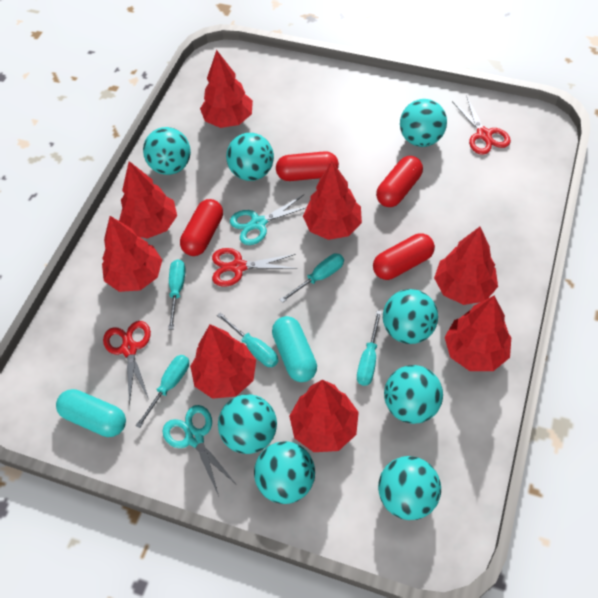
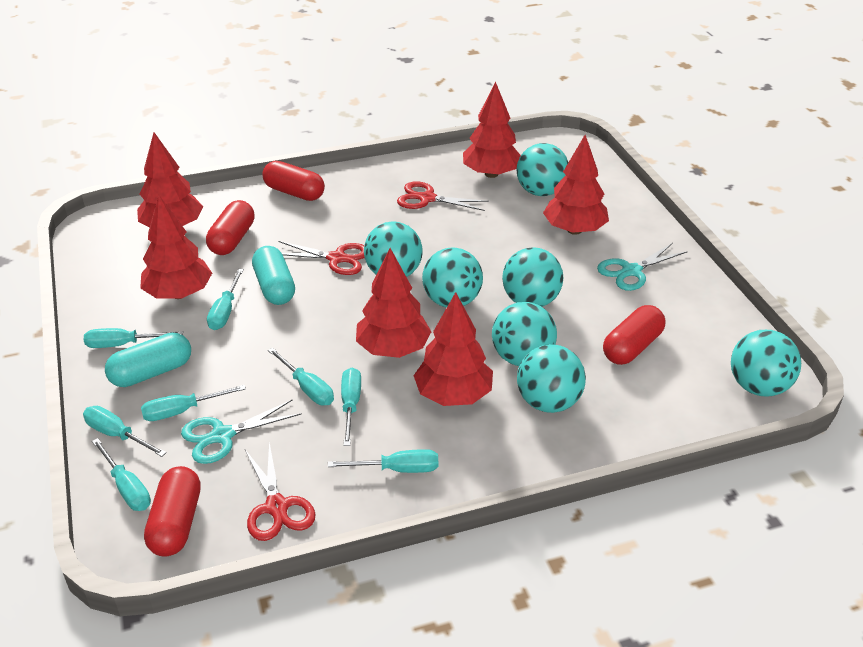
red tree: [102,216,162,292] [119,161,177,239] [190,324,256,399] [200,50,253,128] [289,380,359,452] [303,161,362,240] [434,227,498,305] [445,296,511,371] = 8 -> [137,132,203,227] [140,195,212,299] [356,248,431,358] [413,292,493,406] [463,82,521,178] [543,135,609,235] = 6
turquoise ball: [143,127,191,175] [218,394,277,454] [226,133,274,181] [254,441,315,504] [378,456,441,520] [383,289,438,344] [384,365,443,424] [400,99,447,147] = 8 -> [364,222,423,277] [422,247,483,307] [492,302,557,366] [502,247,563,307] [516,143,568,196] [517,344,586,413] [731,330,801,396] = 7
turquoise screwdriver: [135,355,189,428] [168,259,186,330] [217,312,278,367] [279,254,344,303] [357,311,382,386] = 5 -> [83,406,167,457] [84,328,183,348] [92,438,151,511] [141,385,246,421] [207,269,244,330] [268,348,334,405] [328,449,438,473] [341,368,361,446] = 8

